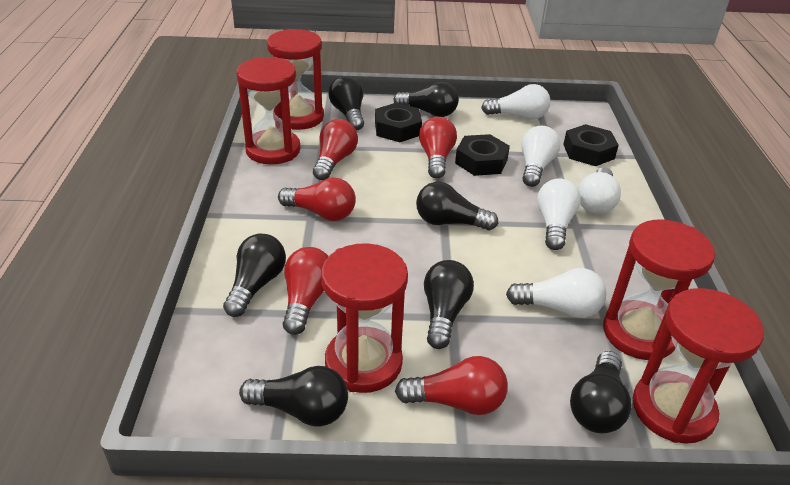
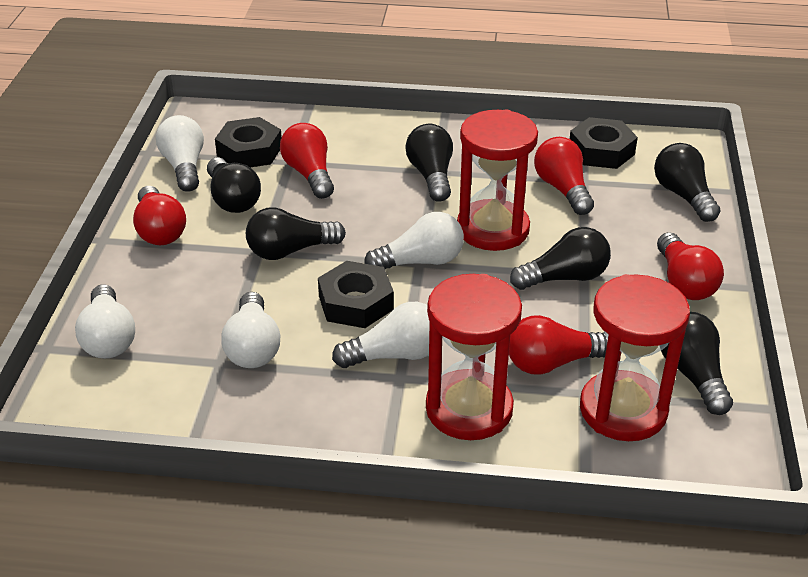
black light bulb: [223,234,286,317] [239,366,348,427] [328,76,364,131] [394,82,459,117] [416,182,498,230] [424,260,474,349] [570,351,632,433] = 7 -> [207,157,261,213] [246,207,346,260] [405,124,453,202] [510,227,611,290] [654,143,721,222] [661,312,733,415] = 6
red hourglass: [236,57,301,165] [267,29,324,130] [321,243,408,393] [603,220,715,360] [633,288,764,444] = 5 -> [426,274,522,440] [457,109,538,251] [580,274,690,441] = 3

